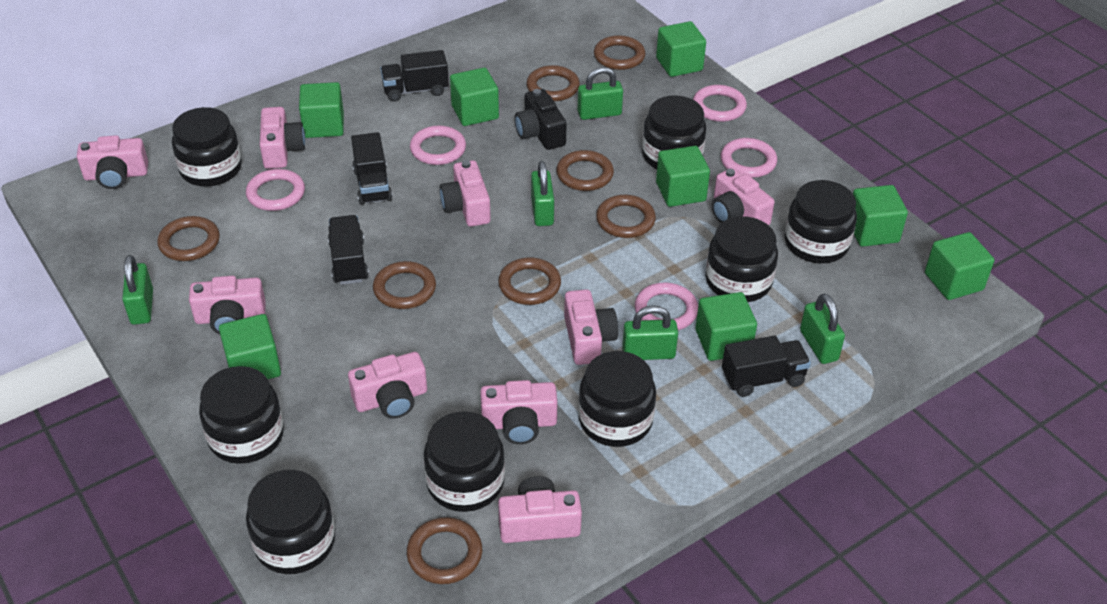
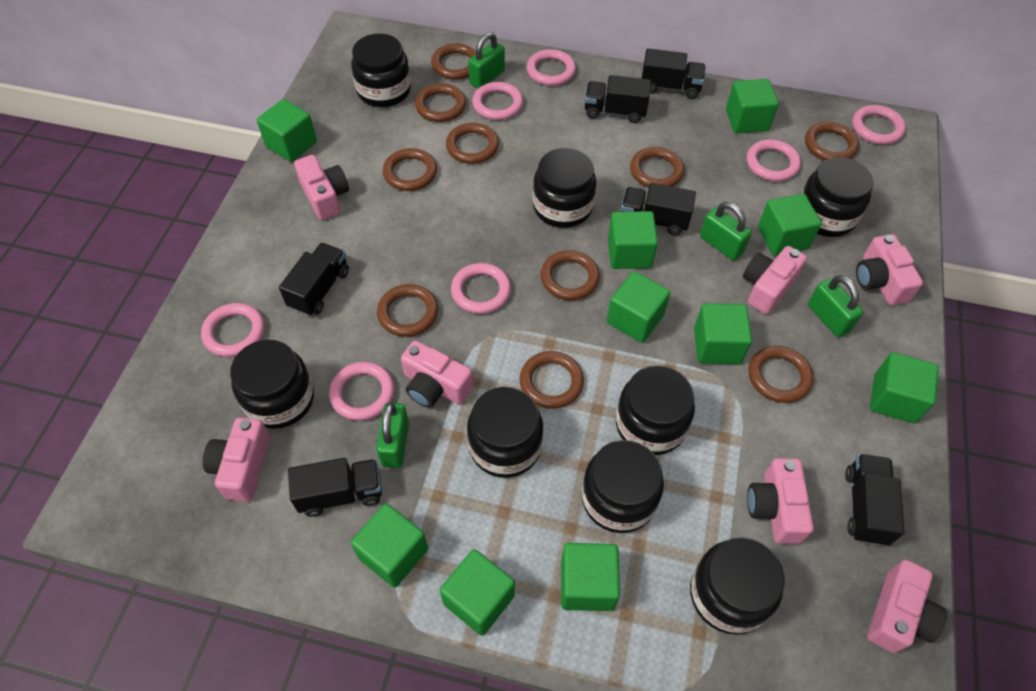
black camera: [514,89,567,150] = 1 -> none = 0
black truck: [328,215,369,285] [351,132,393,205] [380,50,449,102] [722,336,811,397] = 4 -> [279,242,349,316] [288,458,382,517] [585,75,651,123] [621,183,696,236] [642,48,706,99] [845,454,905,546] = 6
brown ring: [157,216,220,261] [373,261,436,309] [407,517,482,584] [498,257,561,305] [526,65,580,101] [557,150,614,191] [594,35,646,70] [596,195,656,238] = 8 -> [377,284,438,337] [383,148,437,191] [415,83,466,122] [431,43,476,80] [446,123,499,164] [520,351,584,409] [541,250,600,300] [630,147,684,188] [748,346,813,403] [805,122,859,161] = 10
green cube: [219,314,281,379] [299,82,344,138] [450,68,499,126] [656,21,706,77] [656,146,710,207] [696,292,757,361] [853,185,908,247] [925,232,994,300] = 8 -> [257,99,317,162] [351,504,428,588] [440,549,515,636] [561,543,620,611] [607,271,670,343] [608,211,658,269] [694,303,752,364] [726,79,779,134] [758,194,822,256] [870,352,939,423] = 10
green padlock: [122,255,153,325] [531,161,554,226] [578,67,623,120] [622,305,678,360] [800,294,845,364] = 5 -> [376,402,409,468] [468,32,505,88] [700,202,752,260] [808,275,863,338] = 4
pink camera: [77,135,148,189] [189,276,266,334] [260,107,305,169] [348,352,427,419] [440,160,491,227] [480,380,558,444] [498,476,582,543] [564,289,618,365] [712,168,775,225] = 9 -> [203,417,270,502] [294,155,349,220] [401,341,473,408] [743,246,807,314] [747,458,814,544] [856,234,923,305] [867,560,947,653] = 7
pink ring: [246,169,305,211] [410,126,466,165] [635,282,698,330] [693,85,747,122] [721,138,777,178] = 5 -> [201,303,265,357] [329,362,394,421] [451,263,511,314] [472,82,523,120] [527,49,576,86] [746,139,801,181] [852,105,906,145] = 7

